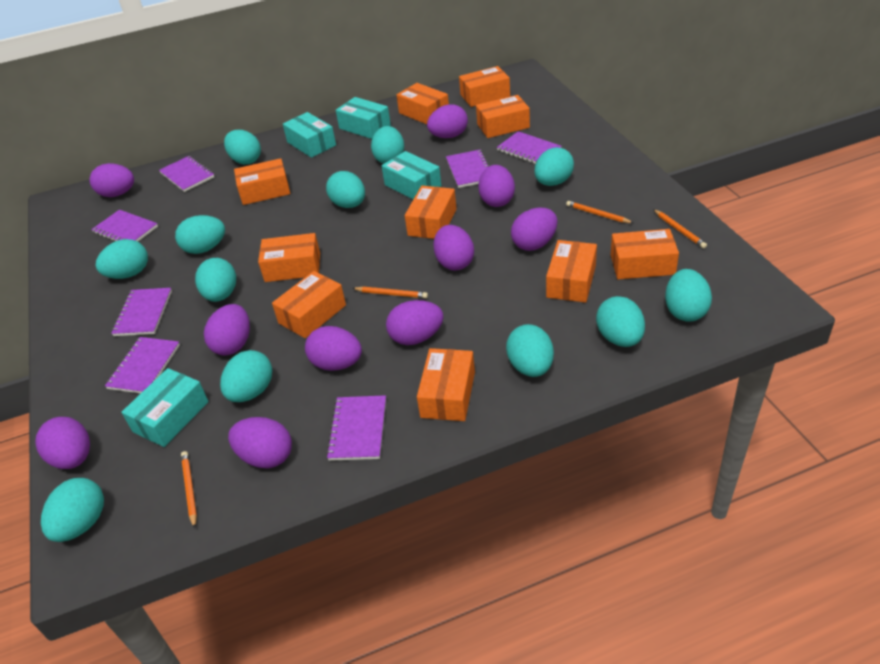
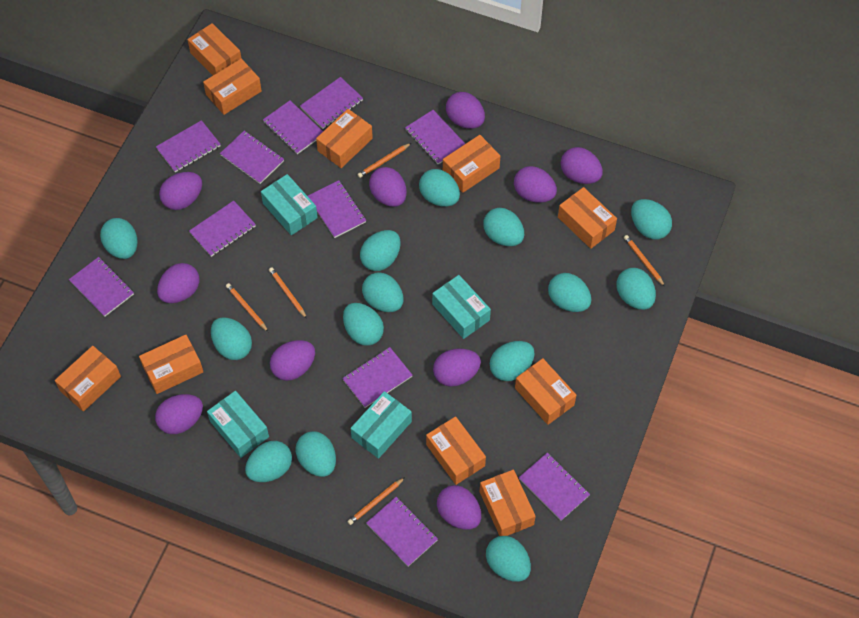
orange pencil: [181,451,197,529] [352,286,428,298] [566,201,633,223] [653,209,707,248] = 4 -> [226,283,268,332] [269,267,307,319] [347,477,405,525] [357,143,411,178] [624,235,665,287] = 5
purple notebook: [91,210,158,242] [105,337,180,393] [111,288,172,336] [159,156,214,192] [326,395,386,461] [446,150,489,188] [497,131,562,164] = 7 -> [69,257,134,317] [156,120,221,172] [189,201,256,257] [220,131,284,184] [263,100,323,154] [300,77,363,129] [308,180,366,238] [342,347,412,408] [366,497,438,567] [405,110,465,164] [519,452,590,521] = 11
turquoise egg: [41,478,104,542] [96,239,148,279] [175,215,225,254] [195,258,236,302] [220,350,272,402] [224,130,261,164] [326,171,365,208] [371,126,404,164] [506,324,554,377] [534,147,574,186] [596,296,645,347] [665,269,712,322] = 12 -> [100,218,137,259] [211,317,252,360] [245,441,292,482] [296,431,336,477] [343,303,384,346] [360,230,401,271] [362,272,403,312] [419,169,460,207] [483,208,524,246] [486,536,531,582] [490,341,535,381] [548,273,591,312] [616,268,656,310] [631,199,672,240] = 14

